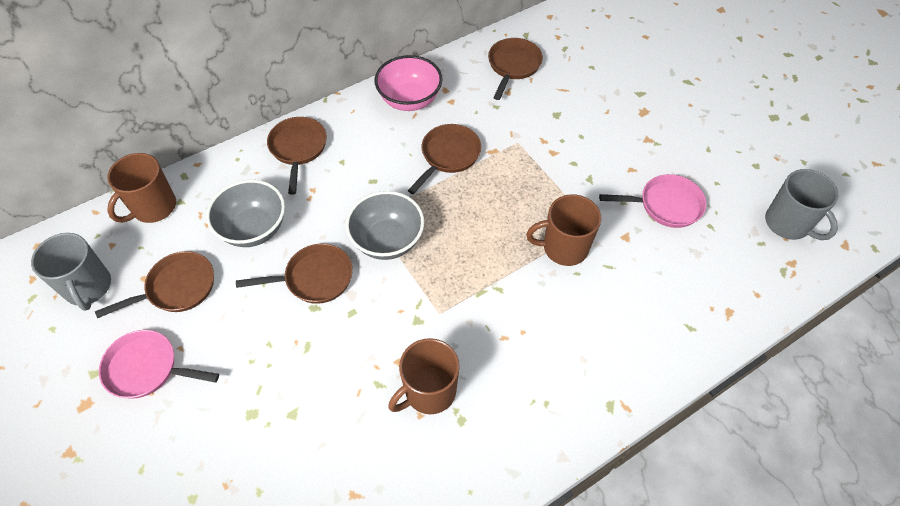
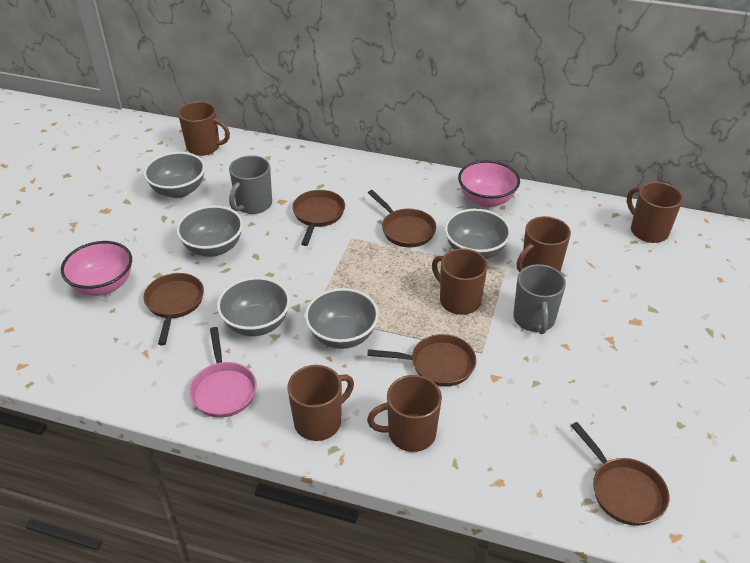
brown mug: [107,153,176,223] [388,338,460,415] [526,194,601,266] = 3 -> [178,101,230,156] [288,365,354,441] [367,375,442,452] [432,248,488,315] [517,216,571,272] [627,182,683,243] = 6
grey bowl: [206,180,285,247] [346,191,424,260] = 2 -> [143,152,205,198] [176,205,243,257] [217,277,290,336] [305,288,379,349] [444,209,511,259] = 5
pink bowl: [374,55,443,111] = 1 -> [61,241,132,296] [458,160,520,207] = 2
pink pan: [99,330,219,399] [599,174,706,228] = 2 -> [190,327,257,418] = 1

